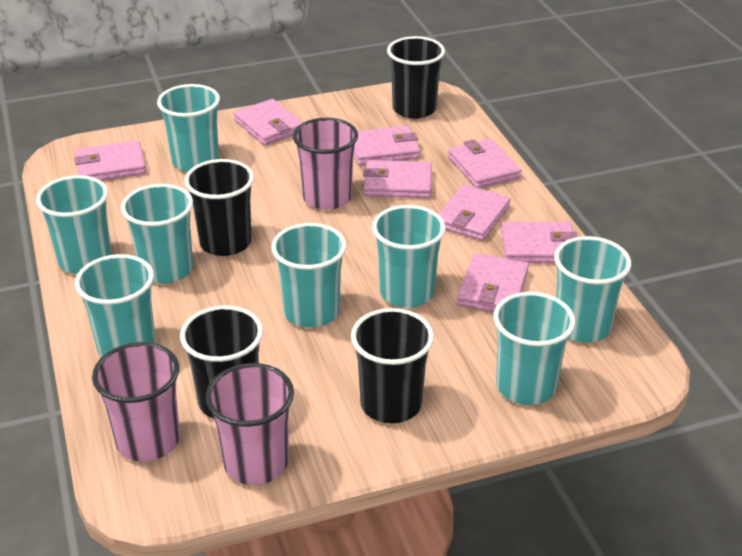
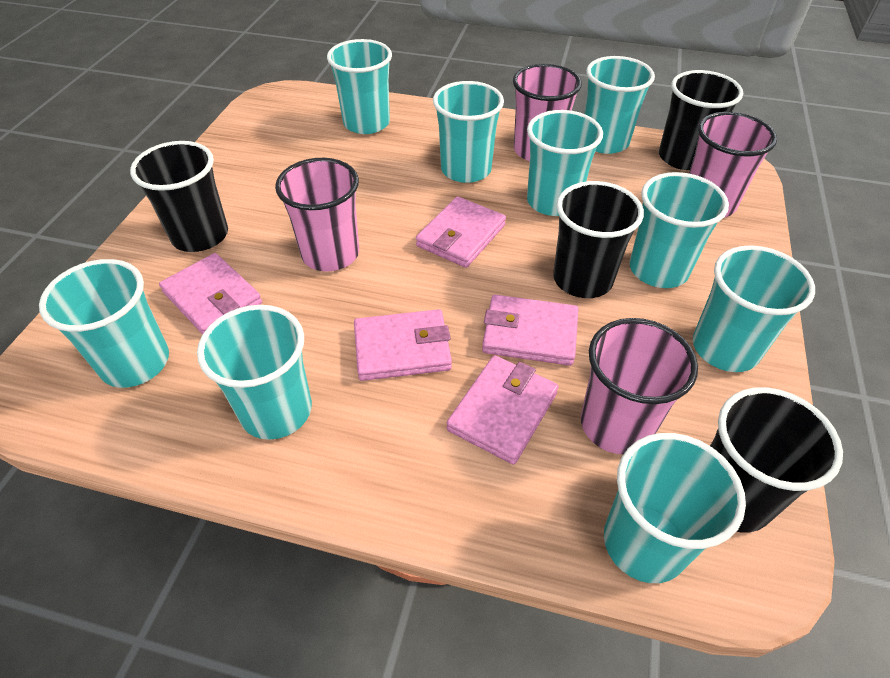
pink cup: [92,342,180,462] [206,363,294,485] [293,118,358,210] = 3 -> [275,158,359,272] [513,64,582,161] [581,318,698,454] [689,112,777,217] = 4
pink wallet: [74,140,146,181] [233,99,303,145] [354,126,420,165] [363,160,432,198] [438,184,511,241] [448,139,522,188] [457,253,529,312] [501,222,578,263] = 8 -> [159,253,262,335] [354,309,452,381] [416,196,506,268] [447,355,559,465] [482,295,579,366] = 5
turquoise cup: [36,175,112,274] [75,254,156,357] [121,184,193,284] [157,84,220,172] [271,223,346,328] [372,205,446,308] [493,292,575,405] [554,236,631,343] = 8 -> [39,259,169,388] [197,305,312,440] [327,39,392,134] [433,81,504,183] [527,110,603,216] [584,56,655,154] [604,433,746,583] [630,172,729,288] [693,245,815,372] = 9

